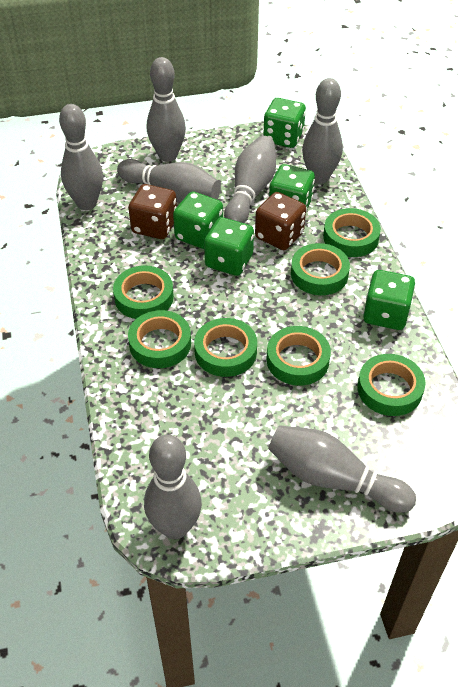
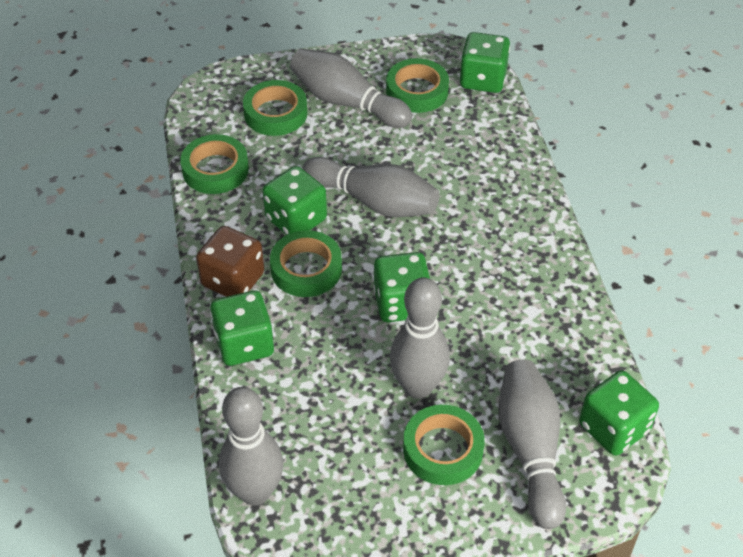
brown dice: [128,184,177,239] [255,192,306,250] = 2 -> [196,226,264,297] = 1
green tape: [113,266,174,319] [128,310,191,368] [194,318,257,377] [267,326,331,386] [291,243,350,295] [323,208,381,257] [357,354,426,416] = 7 -> [180,134,249,194] [243,80,308,136] [270,230,342,297] [386,58,449,113] [403,405,485,485] = 5
grey bowling pin: [59,104,103,210] [117,159,221,203] [144,435,202,539] [147,57,186,162] [224,136,276,223] [268,425,416,513] [302,78,343,184] = 7 -> [219,387,284,506] [290,48,412,128] [302,157,439,217] [390,277,450,399] [498,359,566,529] = 5

